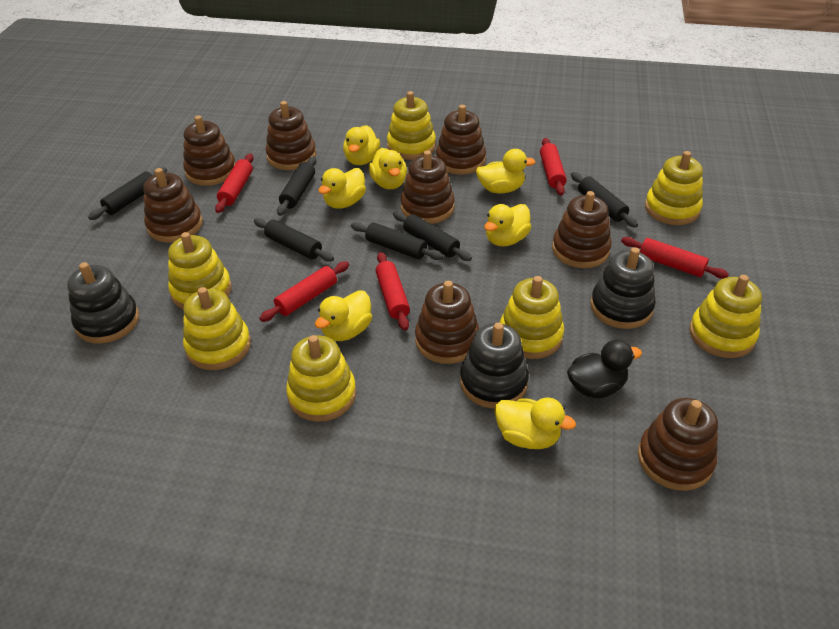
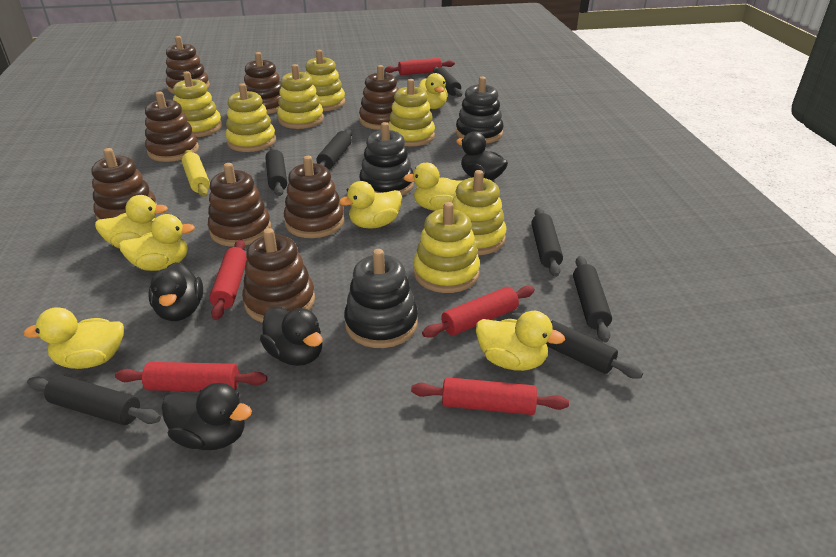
black duck: [567,340,642,399] = 1 -> [148,262,203,321] [161,383,252,450] [260,306,323,366] [456,132,508,181] = 4
black rolling pin: [88,167,167,220] [254,218,334,262] [277,156,316,216] [351,222,443,260] [393,211,472,261] [571,172,638,228] = 6 -> [27,375,161,425] [265,147,287,196] [317,129,353,169] [433,67,463,97] [510,313,643,379] [531,208,563,277] [573,256,612,342] = 7
yellow rolling pin: none = 0 -> [182,150,210,197] = 1

